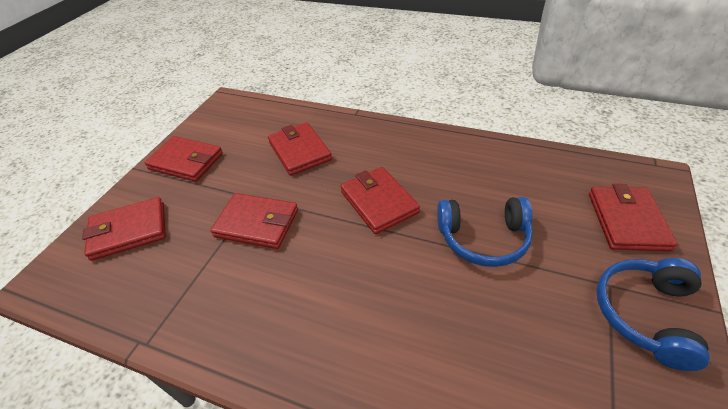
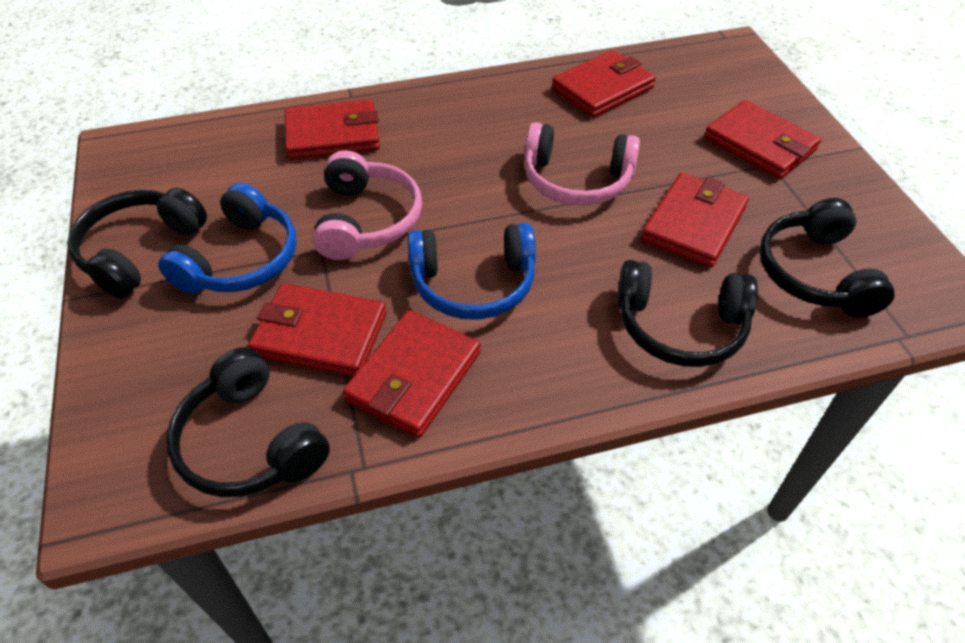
black headphones: none = 0 -> [67,188,207,298] [166,347,330,497] [617,260,758,367] [759,198,895,317] = 4
pink headphones: none = 0 -> [313,150,422,260] [525,122,640,206] = 2

